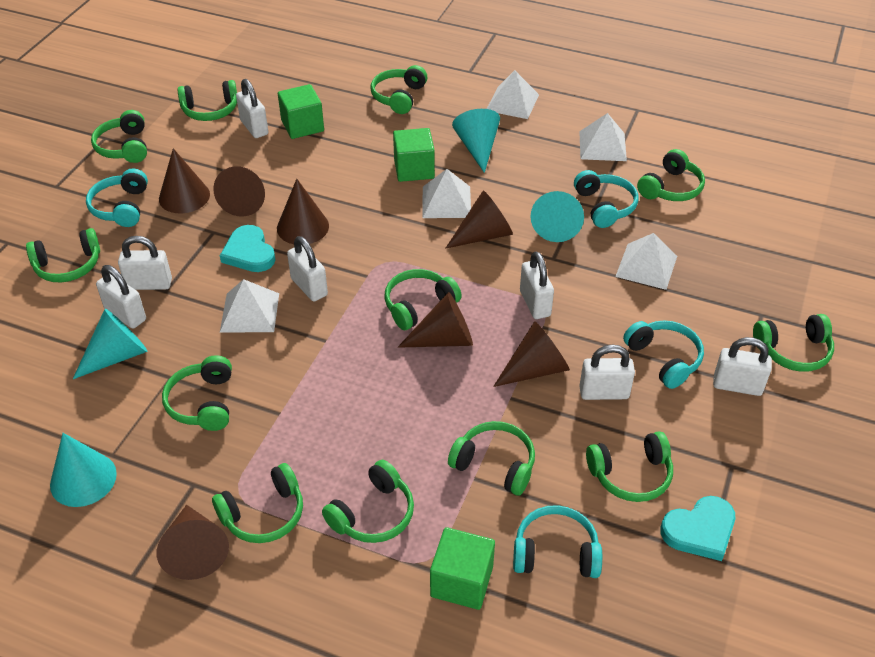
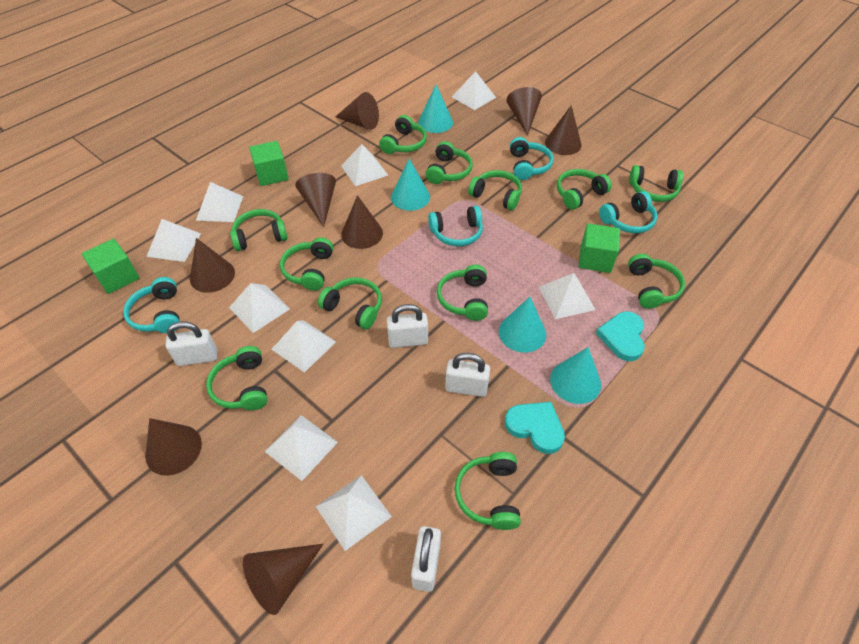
brown cone: [157,505,229,580] [159,148,210,213] [213,166,265,217] [277,179,329,244] [398,292,473,348] [446,191,513,248] [493,321,570,387] = 7 -> [145,418,202,476] [190,238,235,293] [243,544,323,615] [295,173,336,227] [335,92,379,130] [341,195,383,249] [507,87,542,135] [545,105,581,155] = 8
white padlock: [96,265,146,329] [118,236,172,290] [236,79,268,138] [287,236,328,302] [520,251,554,319] [579,344,635,400] [713,337,772,396] = 7 -> [166,322,217,366] [387,304,428,348] [411,526,441,592] [445,353,490,397] = 4
white pyramid: [220,279,279,333] [422,169,471,218] [487,70,539,119] [579,113,627,161] [615,233,677,290] = 5 -> [146,219,201,262] [196,182,243,222] [229,283,290,333] [265,415,338,481] [271,320,336,373] [316,475,392,551] [341,144,388,186] [452,71,496,110] [539,273,596,319] = 9

